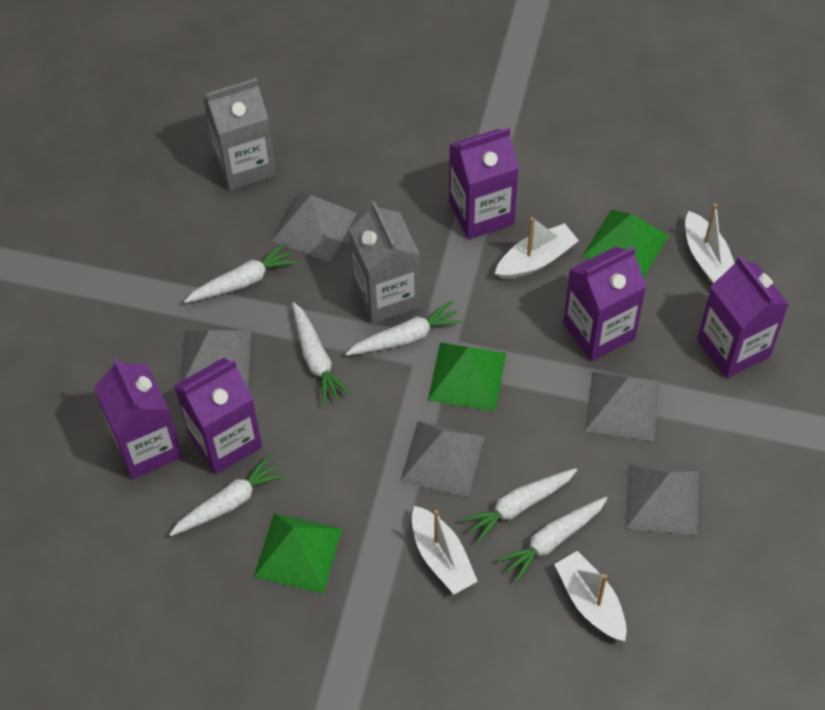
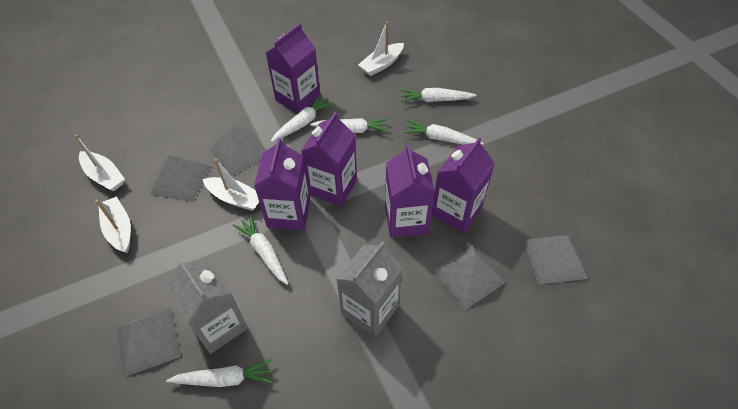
green pyramid: [253,513,342,594] [428,343,506,411] [582,209,669,278] = 3 -> none = 0

